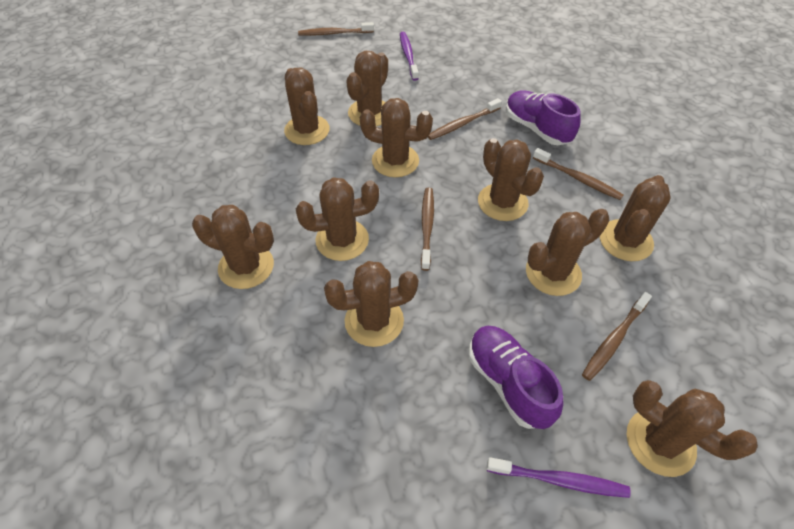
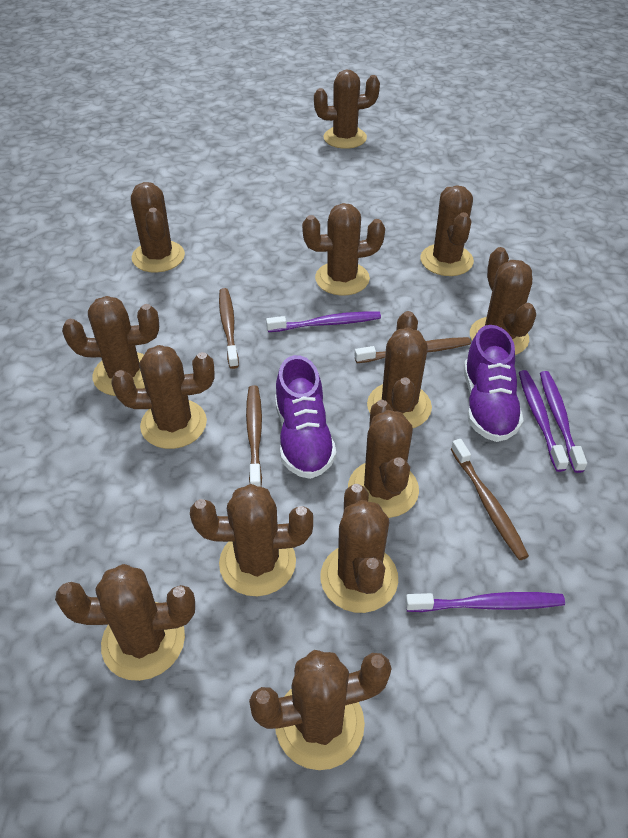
brown cactus: [192,205,274,289] [284,68,330,145] [296,177,379,261] [324,261,418,347] [346,51,388,126] [360,98,433,177] [478,138,544,221] [526,209,609,296] [600,175,671,261] [627,380,758,477] = 10 -> [55,564,195,681] [62,296,159,396] [111,345,214,449] [131,182,185,273] [190,484,313,596] [249,650,392,770] [302,203,385,296] [314,69,380,149] [320,484,398,613] [348,400,419,518] [367,311,432,428] [420,185,474,276] [470,247,536,355] = 13
brown toothbrush: [298,22,374,36] [421,188,434,271] [428,98,502,140] [533,148,623,200] [582,292,652,381] = 5 -> [219,288,239,369] [246,385,262,487] [354,337,471,363] [451,439,529,560] = 4
purple toothbrush: [400,32,419,81] [487,457,631,498] = 2 -> [266,312,381,332] [405,592,565,612] [519,370,569,472] [540,371,587,473] = 4

